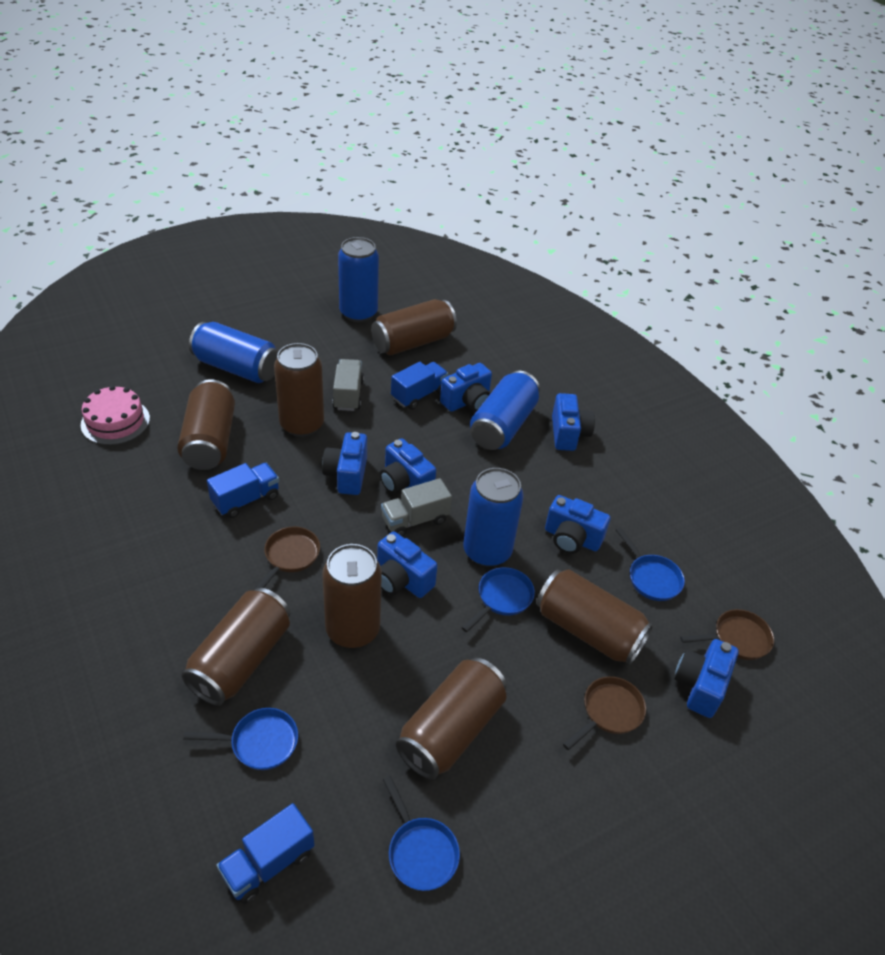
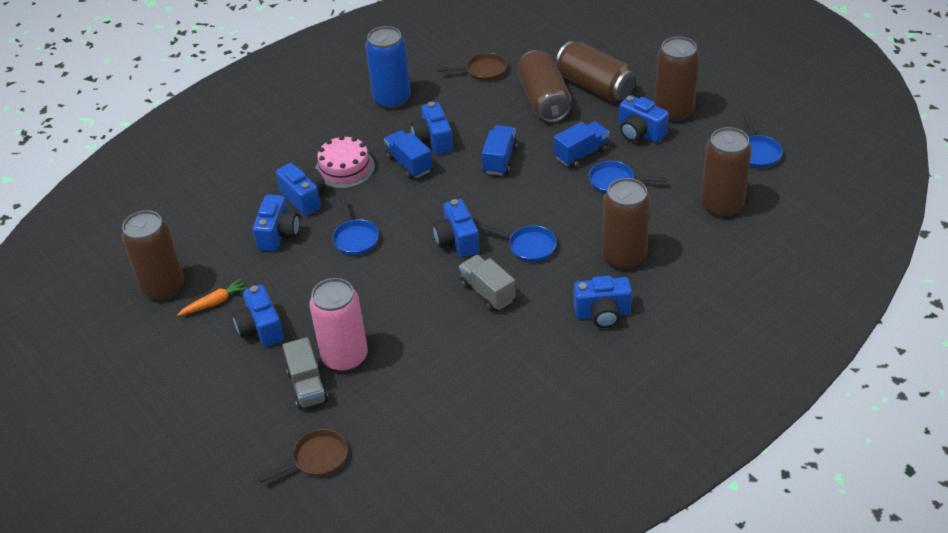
blue can: [189,322,279,383] [338,237,379,322] [463,468,524,567] [470,371,540,450] = 4 -> [365,26,411,109] = 1
brown can: [177,379,235,470] [182,588,290,706] [274,343,324,437] [322,544,382,648] [371,299,457,355] [396,658,507,780] [536,569,653,665] = 7 -> [122,210,184,300] [516,50,571,122] [556,41,636,102] [602,178,650,269] [655,36,699,121] [701,127,752,217] = 6
brown pan: [254,527,320,591] [563,676,646,750] [680,609,774,660] = 3 -> [258,429,348,483] [438,53,507,81] = 2
orange carrot: none = 0 -> [177,278,248,316] = 1
pink can: none = 0 -> [309,278,368,372] = 1

